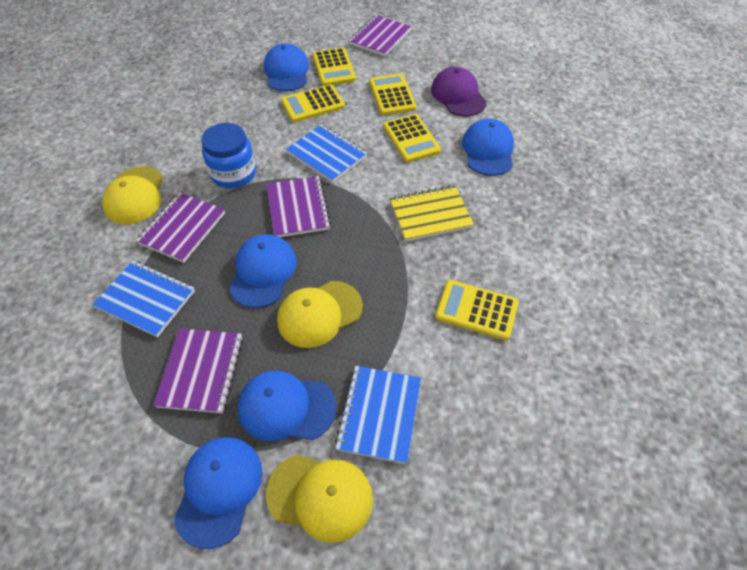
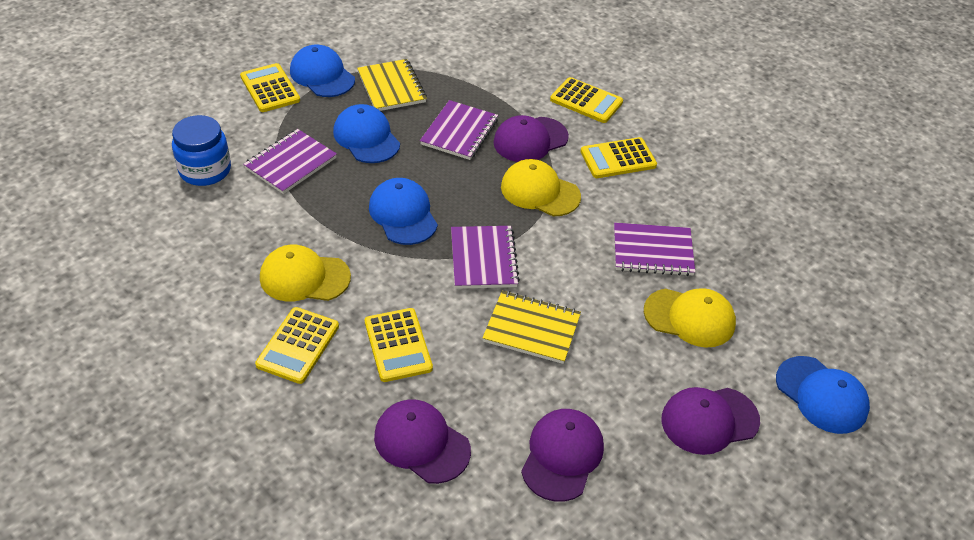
blue cap: [174,437,262,549] [229,234,297,308] [238,371,336,441] [264,43,309,91] [462,118,514,176] = 5 -> [290,45,355,97] [333,104,400,163] [369,178,438,245] [776,356,870,434] = 4
blue notebook: [92,260,195,337] [286,124,367,183] [335,366,421,464] = 3 -> none = 0
purple cap: [431,67,487,116] = 1 -> [374,400,471,484] [493,115,569,162] [521,409,604,502] [662,387,760,455] = 4
yellow notebook: [390,185,474,242] = 1 -> [357,59,427,111] [483,291,581,364] = 2

